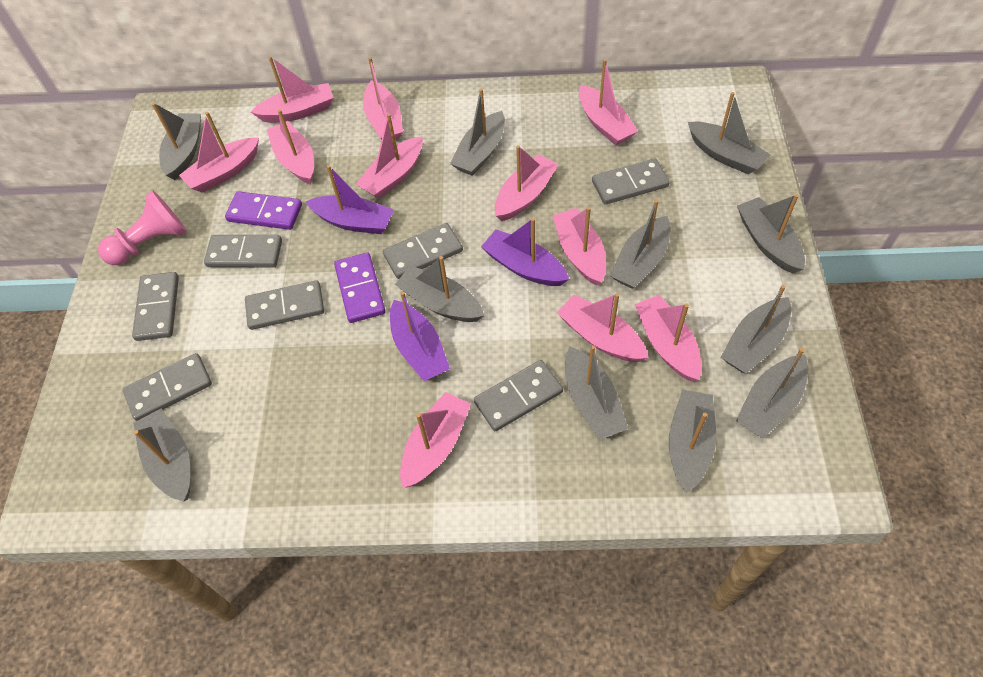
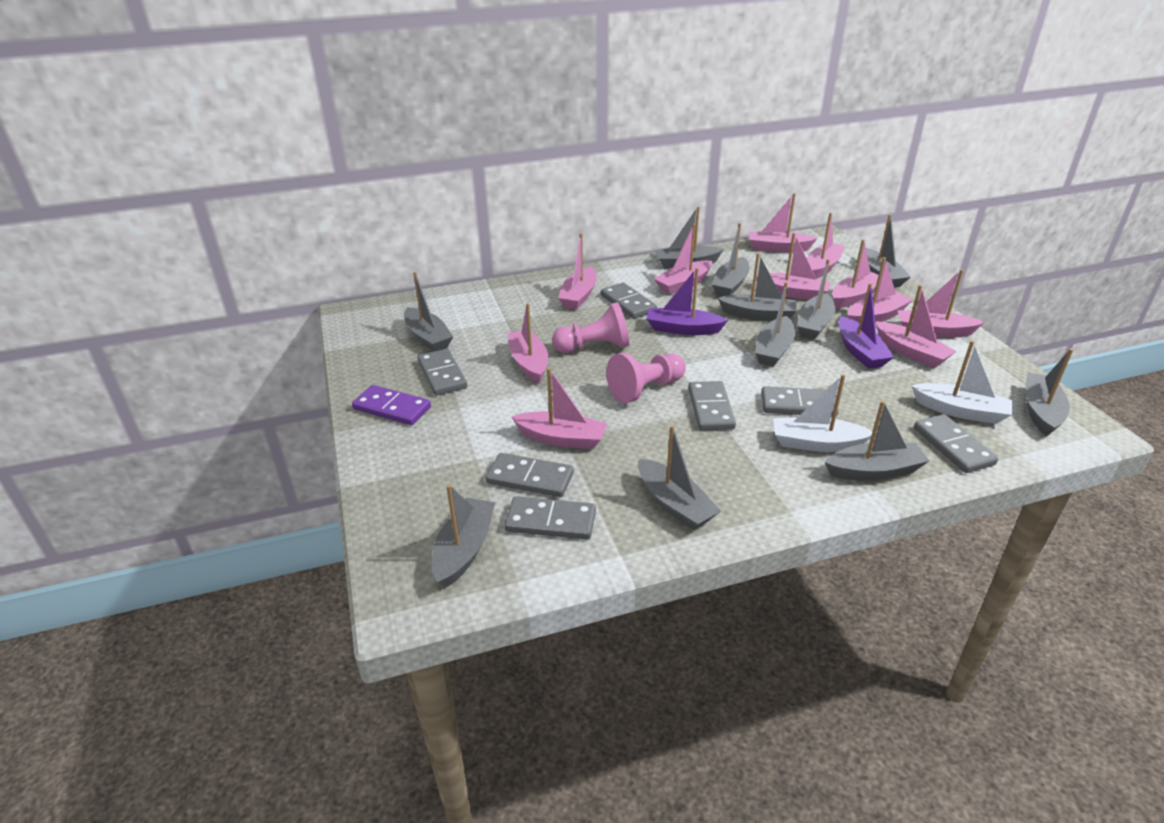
pink pawn: [98,191,187,265] = 1 -> [552,302,629,353] [606,353,686,403] = 2
purple boat: [306,165,394,234] [390,292,450,381] [481,218,569,286] = 3 -> [647,268,728,335] [839,283,894,369] = 2
purple domino: [225,191,302,230] [334,253,386,323] = 2 -> [352,385,431,425] = 1
white boat: none = 0 -> [773,374,873,452] [911,341,1013,424] = 2

